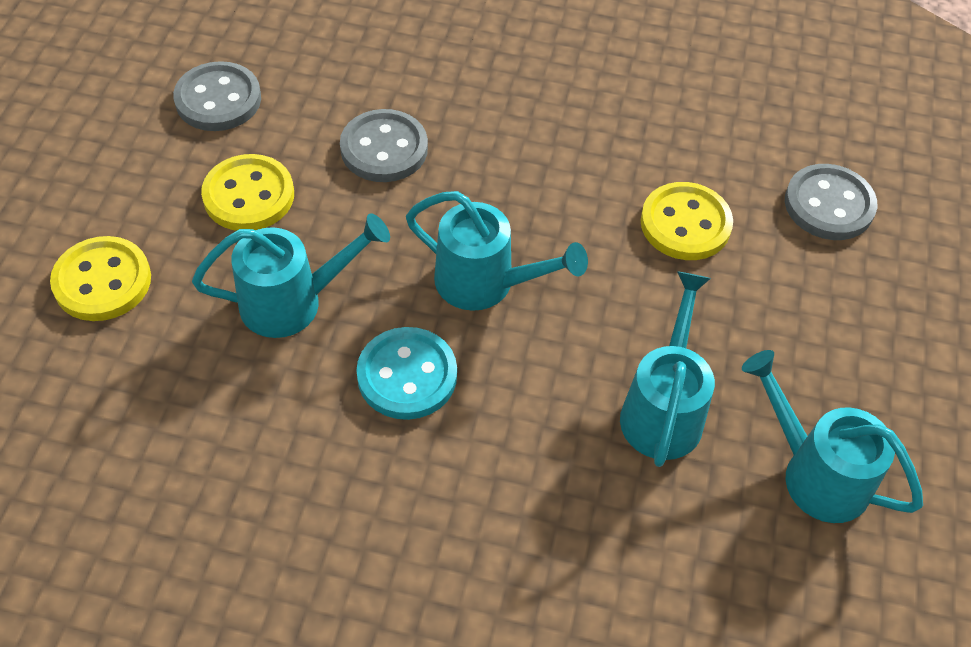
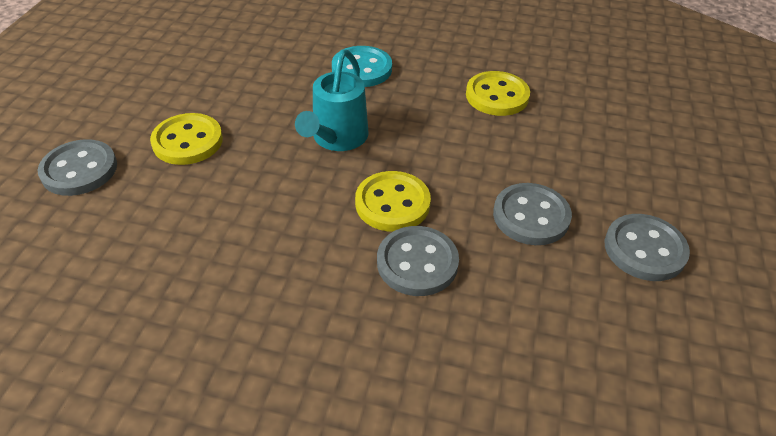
grey button: [173,61,261,131] [340,109,428,182] [785,164,877,240] = 3 -> [38,139,117,196] [377,226,459,296] [493,183,572,245] [605,214,690,281] = 4
turquoise watering can: [192,213,390,338] [406,191,588,311] [620,271,715,467] [742,350,923,523] = 4 -> [295,49,368,151] = 1

